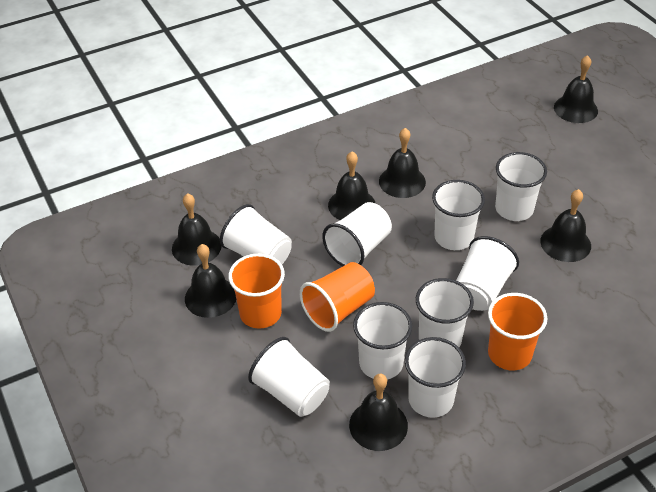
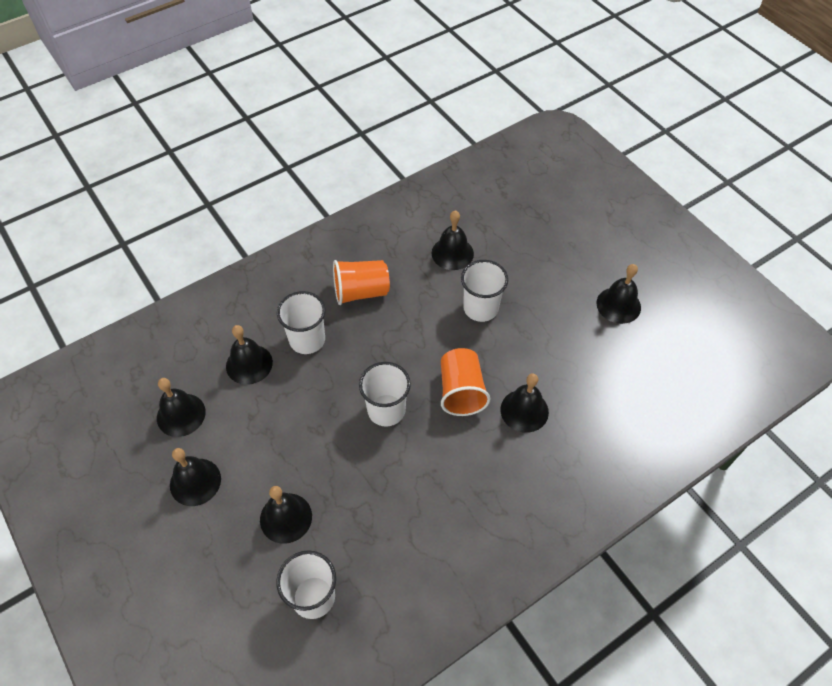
orange cup: [228,254,285,329] [300,262,375,332] [488,293,548,370] = 3 -> [333,260,390,305] [441,348,491,416] = 2
white cup: [220,204,292,264] [248,337,330,417] [322,202,392,266] [353,302,412,380] [405,337,466,418] [416,278,474,347] [432,180,485,250] [456,236,519,311] [495,152,547,221] = 9 -> [276,550,336,619] [277,291,326,354] [359,362,411,427] [461,260,508,322] = 4

